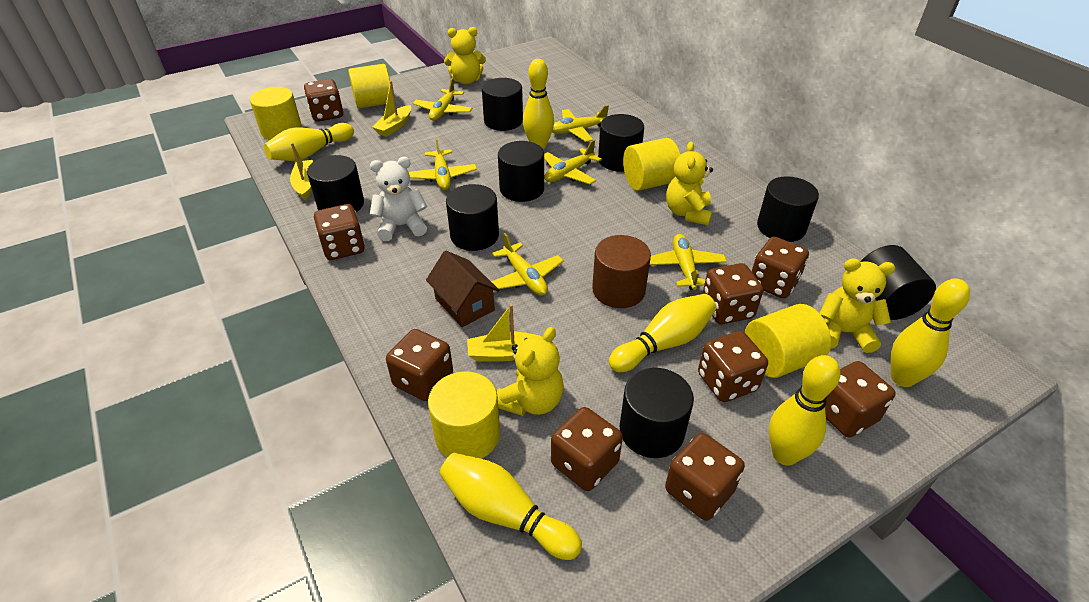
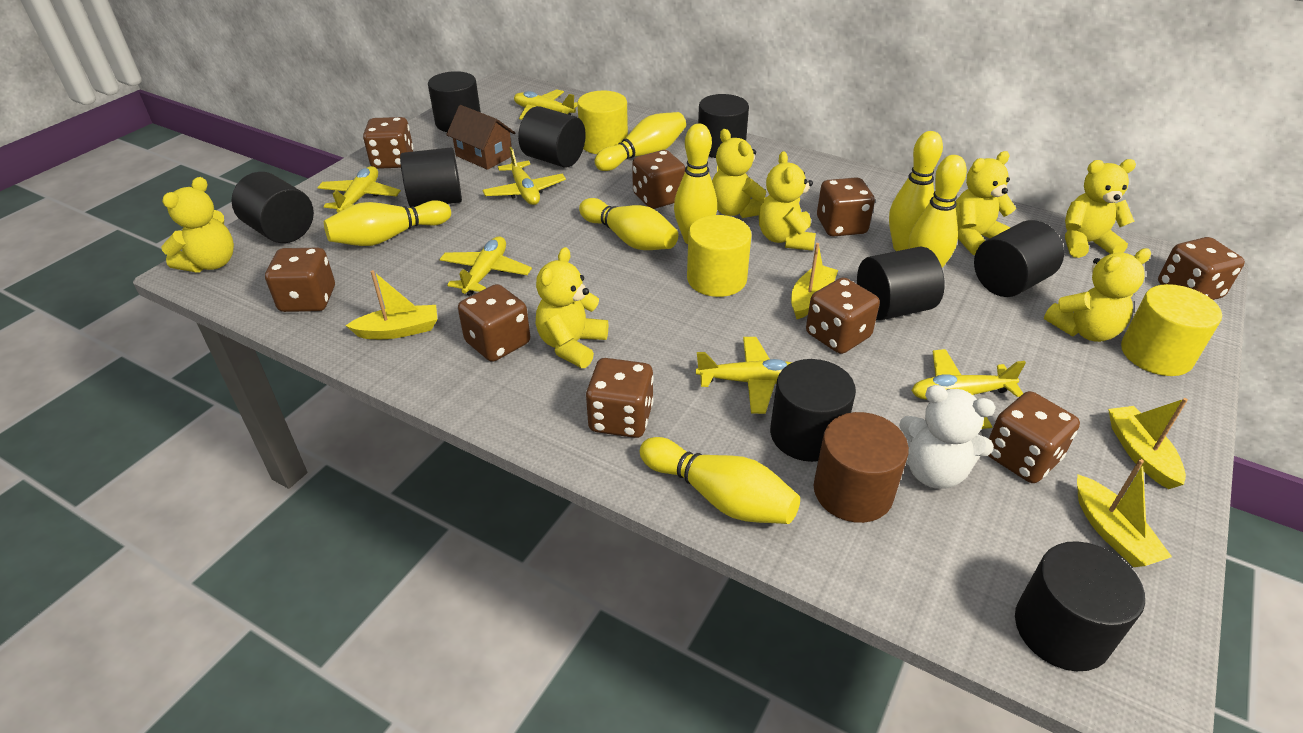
black cylinder: [307,155,364,212] [446,184,499,251] [482,78,523,131] [498,141,544,202] [598,114,644,172] [620,368,694,458] [757,176,819,242] [860,245,936,320] = 8 -> [232,172,314,243] [400,148,462,208] [428,71,481,132] [518,106,586,167] [698,94,749,158] [770,359,856,462] [857,247,945,320] [974,220,1064,297] [1015,541,1145,671] = 9
yellow boat: [290,143,313,200] [372,81,411,137] [467,304,539,362] = 3 -> [346,270,437,339] [791,243,838,319] [1077,459,1172,567] [1108,398,1188,489] = 4
yellow bowling pin: [264,123,354,161] [439,453,582,560] [523,59,554,149] [609,294,716,372] [769,355,840,466] [891,279,970,387] = 6 -> [324,200,451,246] [579,198,678,250] [594,112,686,171] [640,437,800,524] [674,124,717,244] [889,131,943,251] [908,155,967,268] = 7
yellow cylinder: [250,87,302,140] [348,64,390,108] [428,371,500,459] [623,138,680,191] [745,304,831,378] = 5 -> [577,91,628,154] [687,215,752,297] [1121,284,1222,376] = 3
yellow teddy bear: [444,27,486,84] [497,327,564,416] [666,141,713,226] [820,258,895,353] = 4 -> [161,177,234,272] [536,247,608,368] [712,129,766,218] [759,151,816,251] [956,151,1016,255] [1044,248,1151,342] [1065,159,1136,258] = 7

